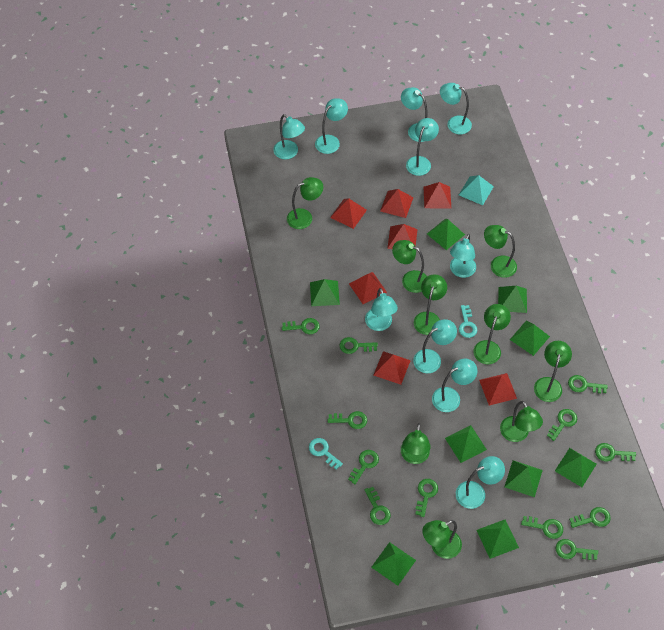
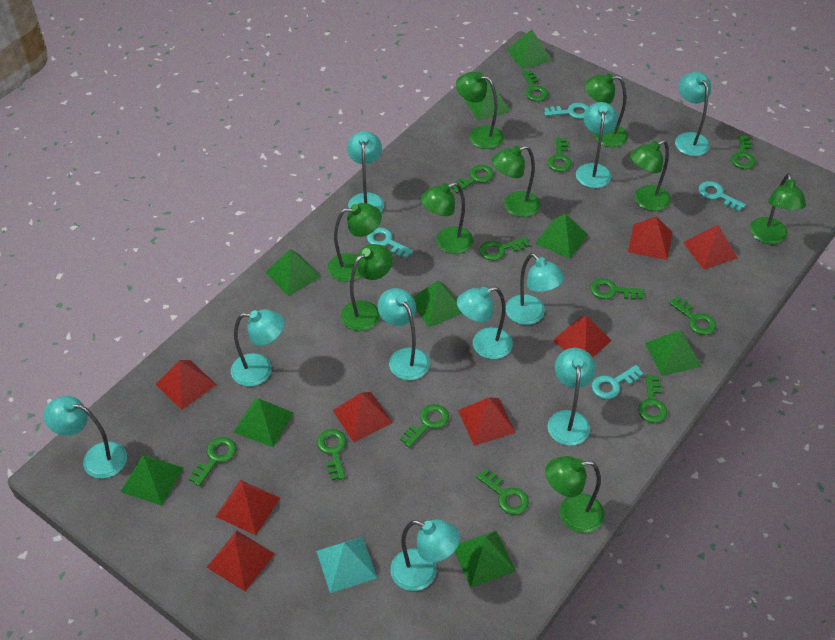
red pyramid: [330,198,367,229] [349,272,387,304] [373,351,411,385] [380,189,414,218] [387,224,418,249] [423,182,451,208] [479,373,517,406] = 7 -> [156,360,217,410] [207,531,275,591] [215,480,280,535] [332,392,393,442] [458,397,516,446] [552,316,612,357] [628,216,673,260] [683,225,738,270] = 8
turquoise key: [309,438,343,470] [459,305,477,338] = 2 -> [367,227,413,258] [544,103,589,119] [592,365,644,399] [699,181,746,211] = 4

